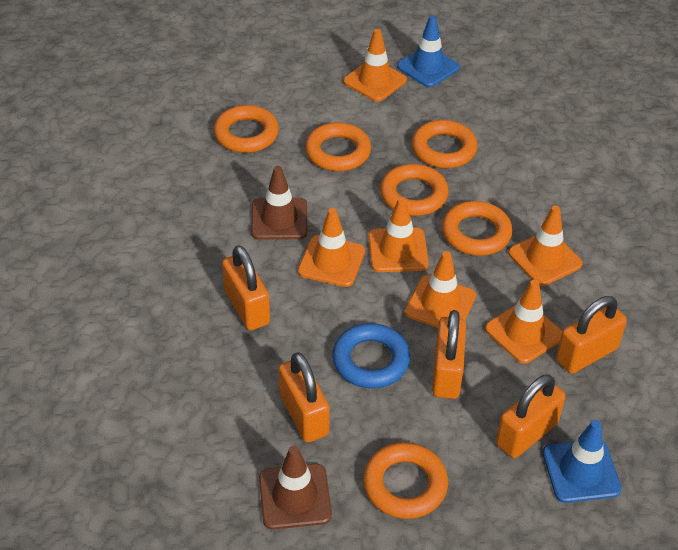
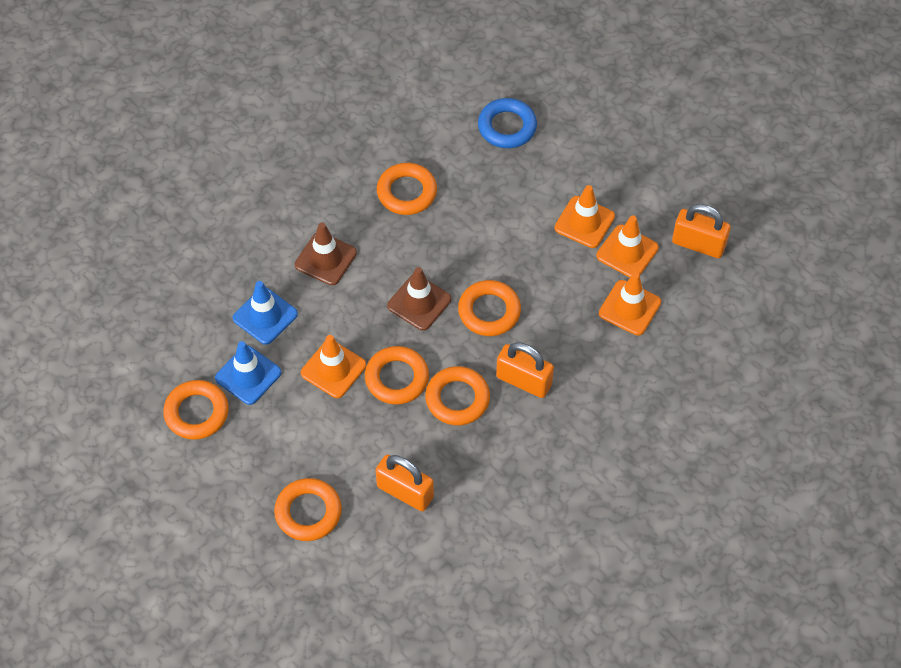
orange padlock: [222,245,270,330] [279,352,329,442] [432,310,466,399] [496,374,566,458] [556,296,627,374] = 5 -> [376,454,434,511] [496,342,554,398] [672,204,731,258] = 3
orange traffic cone: [298,208,365,287] [343,29,407,102] [368,197,429,272] [405,251,476,328] [485,280,562,364] [508,206,583,286] = 6 -> [301,335,366,398] [554,185,615,248] [596,215,659,278] [599,272,661,336] = 4

